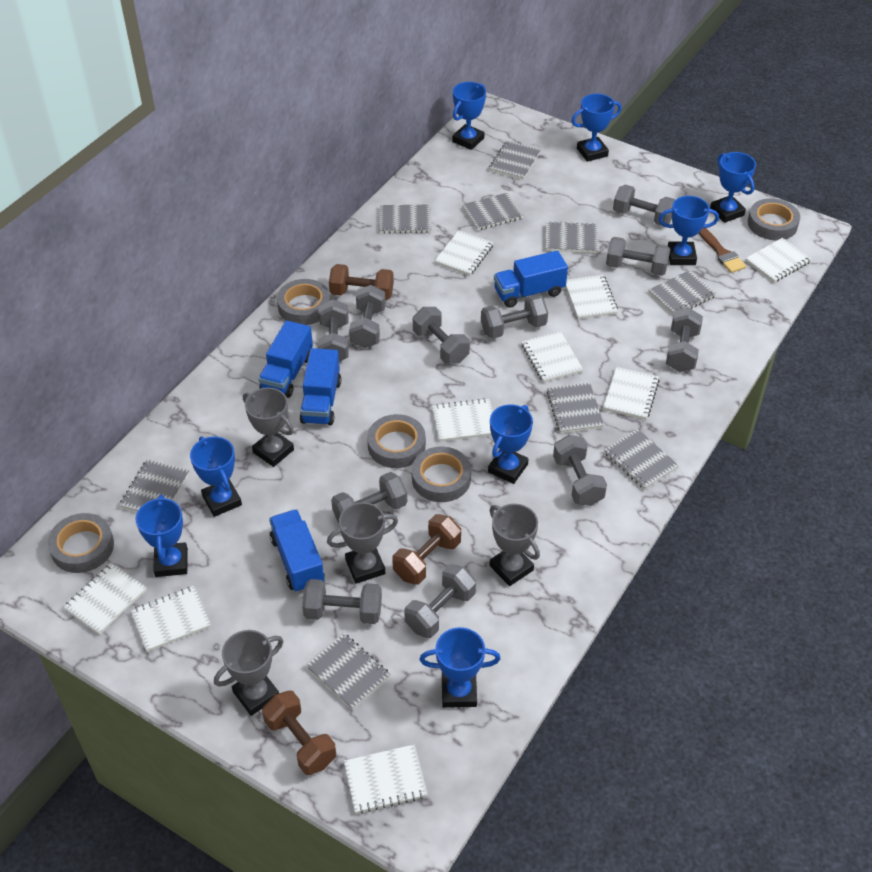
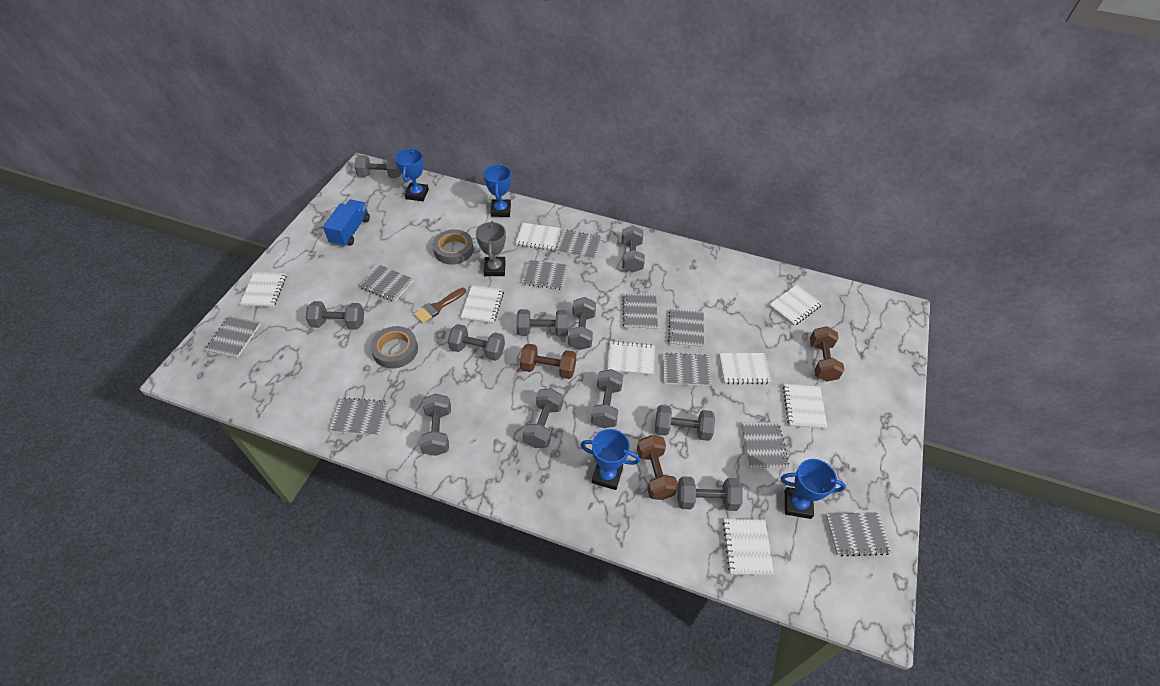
blue trophy: [135,495,188,577] [190,436,242,517] [420,627,501,708] [452,82,486,150] [488,404,533,484] [572,94,622,162] [659,196,719,265] [710,152,756,223] = 8 -> [395,148,429,201] [484,164,511,217] [580,429,640,490] [781,459,846,519] = 4
blue truck: [258,321,313,398] [269,509,325,593] [300,348,341,425] [494,251,568,308] = 4 -> [323,200,370,247] = 1
grey notebook: [119,459,189,512] [305,633,390,710] [380,205,431,234] [462,192,524,230] [489,141,541,180] [545,221,598,253] [547,383,604,434] [604,429,679,490] [649,270,717,315] = 9 -> [204,315,261,359] [329,397,389,436] [359,265,414,302] [522,260,569,290] [556,229,602,260] [622,294,658,330] [663,353,711,386] [668,309,704,348] [741,422,789,469] [826,512,893,557] = 10
grey tape: [48,513,114,573] [277,279,330,325] [367,414,426,468] [412,446,471,502] [748,198,800,240] = 5 -> [370,326,418,369] [433,229,474,265] = 2
grey trophy: [214,630,283,716] [243,388,294,467] [327,502,398,584] [490,503,540,586] = 4 -> [476,221,506,276] = 1
white notebook: [63,563,147,635] [130,586,211,652] [344,744,428,814] [432,398,493,442] [435,230,494,276] [522,331,583,382] [565,275,618,319] [603,367,660,420] [746,238,812,283] = 9 -> [240,272,287,307] [460,285,504,324] [515,223,561,251] [607,341,655,375] [719,353,771,384] [723,519,774,575] [769,285,822,326] [783,384,827,429] = 8

